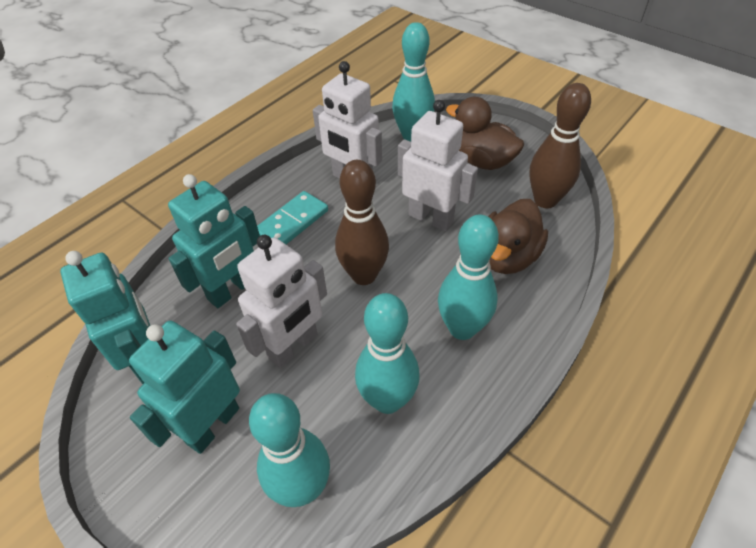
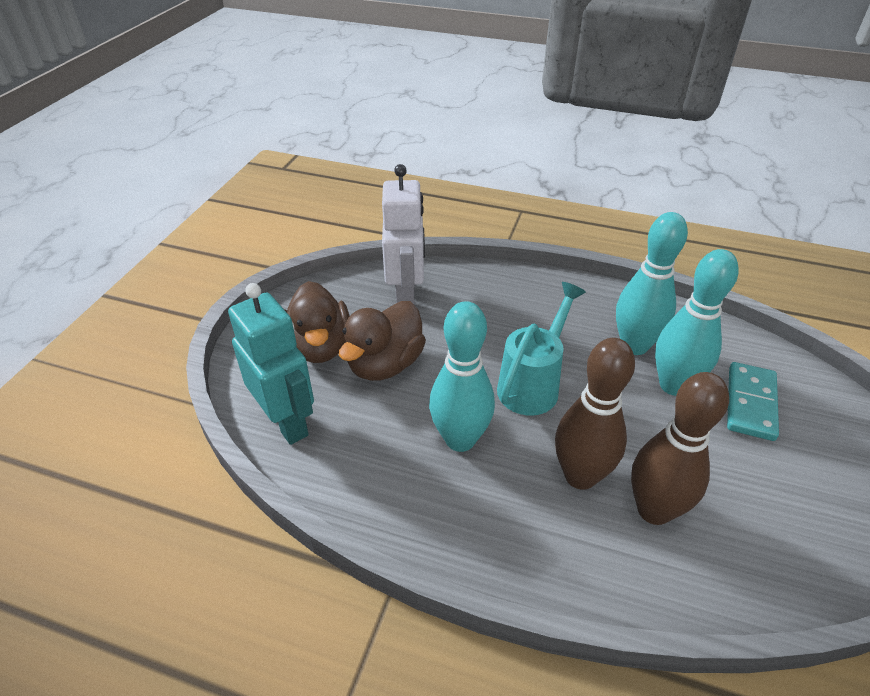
turquoise bowling pin: [249,393,330,507] [355,293,420,414] [392,22,435,142] [438,215,499,340] = 4 -> [429,301,495,452] [616,212,688,355] [655,249,739,396] = 3
turquoise robot: [60,251,150,384] [129,321,240,454] [168,174,260,308] = 3 -> [228,283,314,445] = 1
turquoise watering can: none = 0 -> [497,282,586,416] = 1
white robot: [236,235,327,368] [313,61,382,179] [398,100,478,232] = 3 -> [382,164,425,304] = 1

